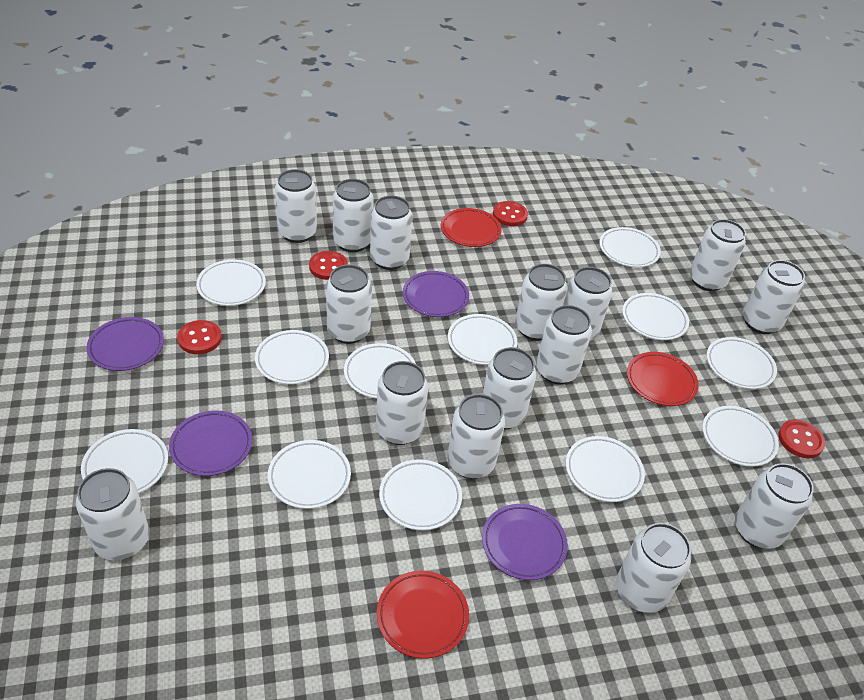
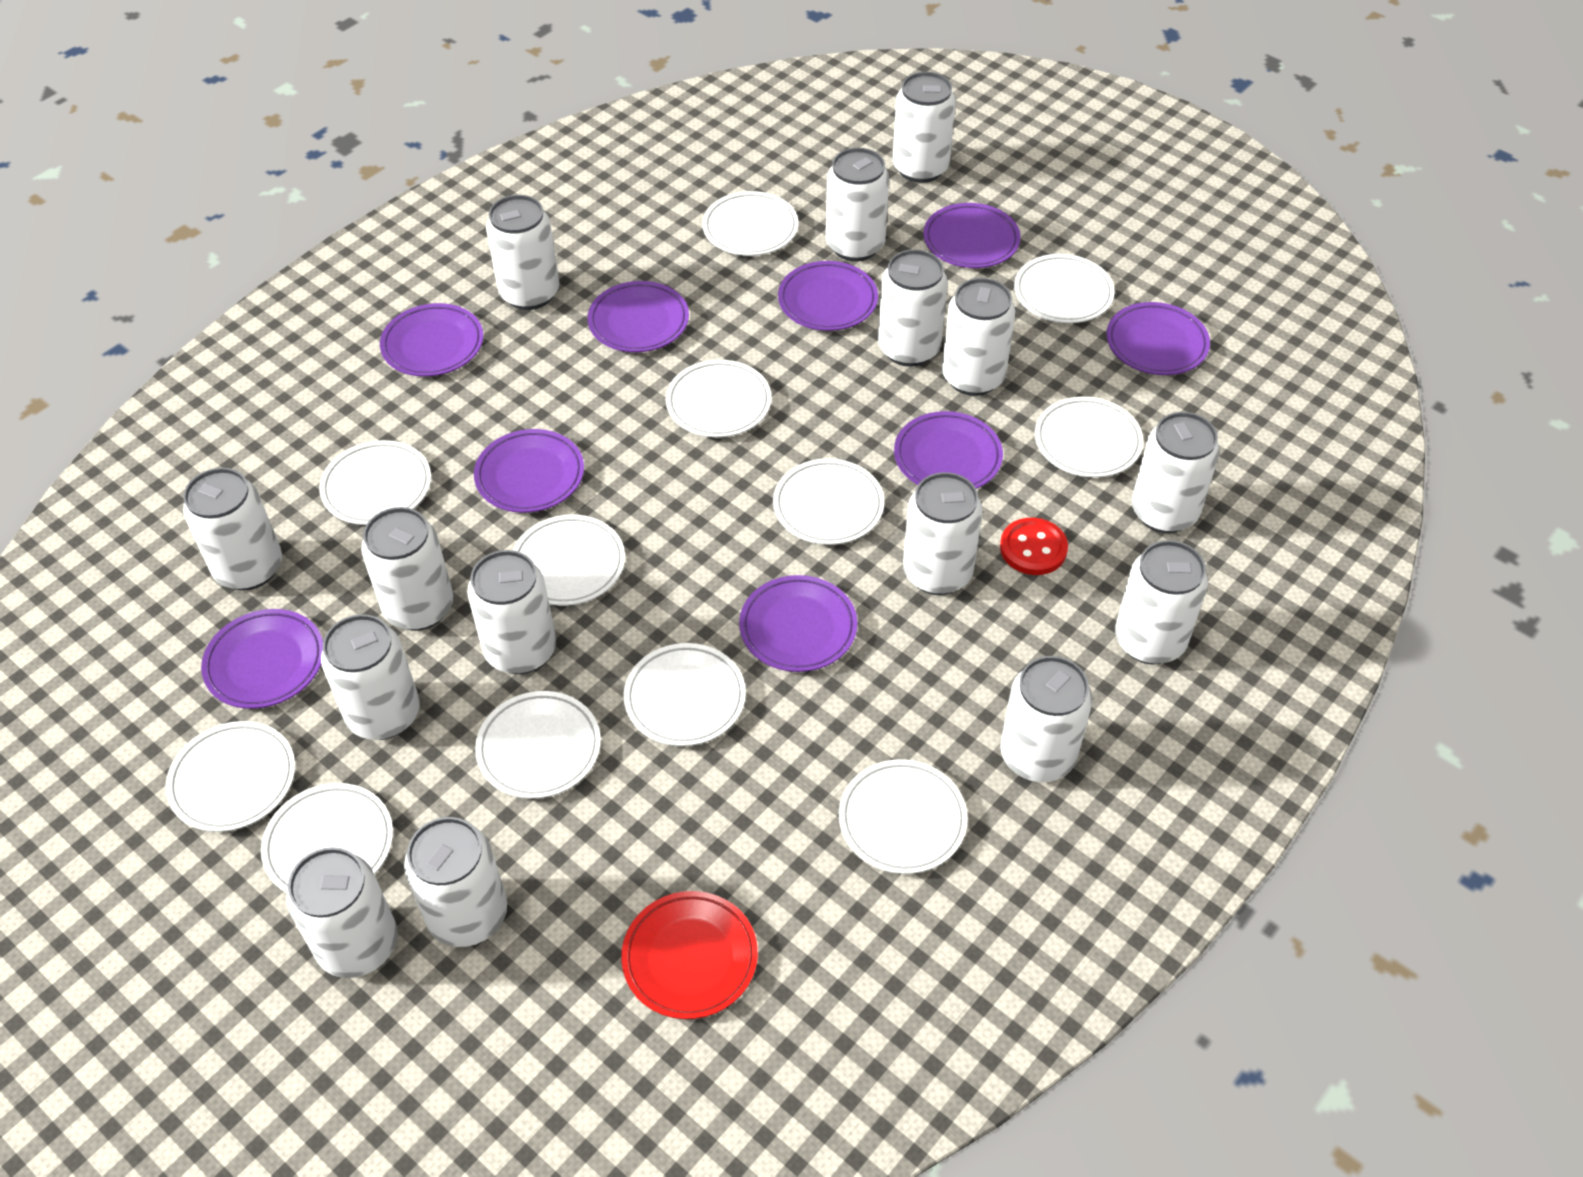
purple plate: [86,317,164,371] [169,410,252,476] [403,271,469,317] [482,504,568,580] = 4 -> [201,609,323,709] [380,303,483,377] [474,429,584,513] [587,281,689,352] [739,575,857,672] [778,261,878,331] [894,411,1003,489] [923,203,1021,268] [1107,302,1210,375] = 9
red button: [177,320,222,354] [309,251,348,280] [493,201,528,226] [778,420,825,458] = 4 -> [1000,518,1068,575] = 1
red plate: [377,571,469,659] [441,208,501,247] [627,352,699,406] = 3 -> [621,891,758,1019] = 1

